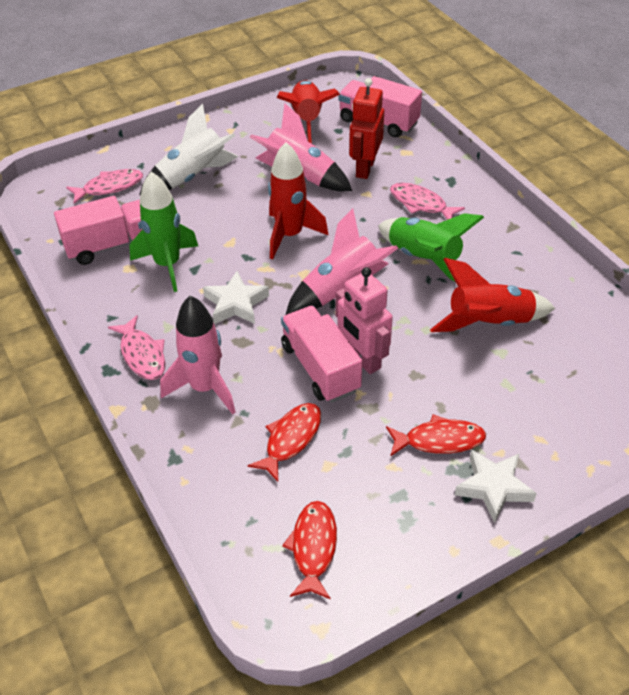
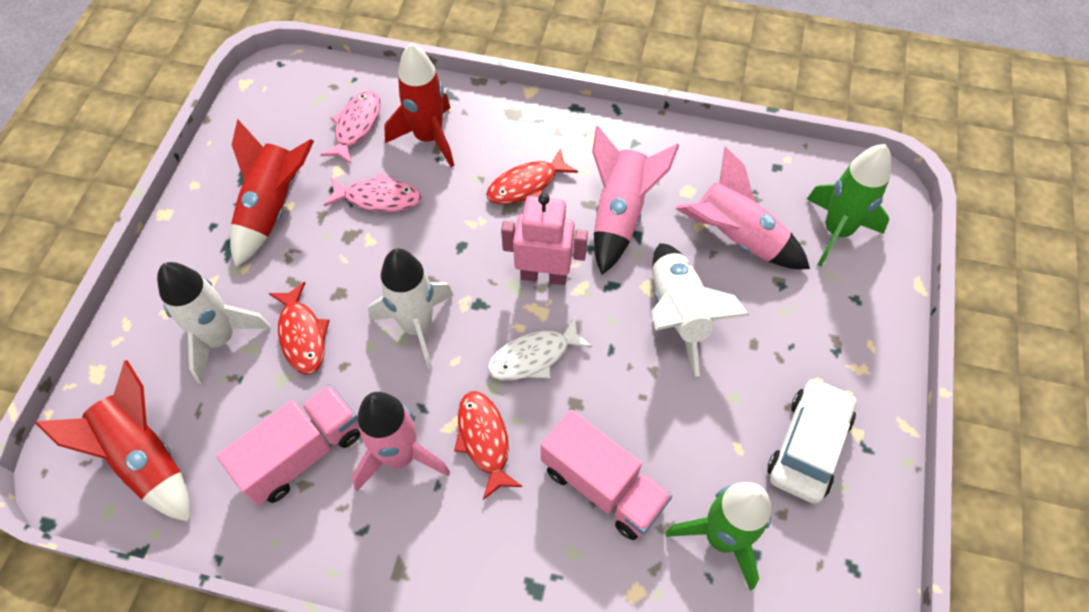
pink fish: [66,169,143,204] [108,315,165,380] [390,183,465,220] = 3 -> [320,91,381,164] [324,172,421,212] = 2
pink truck: [54,196,142,265] [281,306,362,402] [338,76,422,138] = 3 -> [217,384,360,505] [541,410,672,540] = 2
red robot: [349,78,384,179] = 1 -> none = 0
white car: none = 0 -> [768,378,856,504] = 1
white fish: none = 0 -> [487,317,592,380] = 1
white rocket: [139,104,238,195] = 1 -> [157,262,271,384] [368,248,454,370] [651,243,750,377] = 3
white star: [203,271,269,324] [455,450,537,523] = 2 -> none = 0

